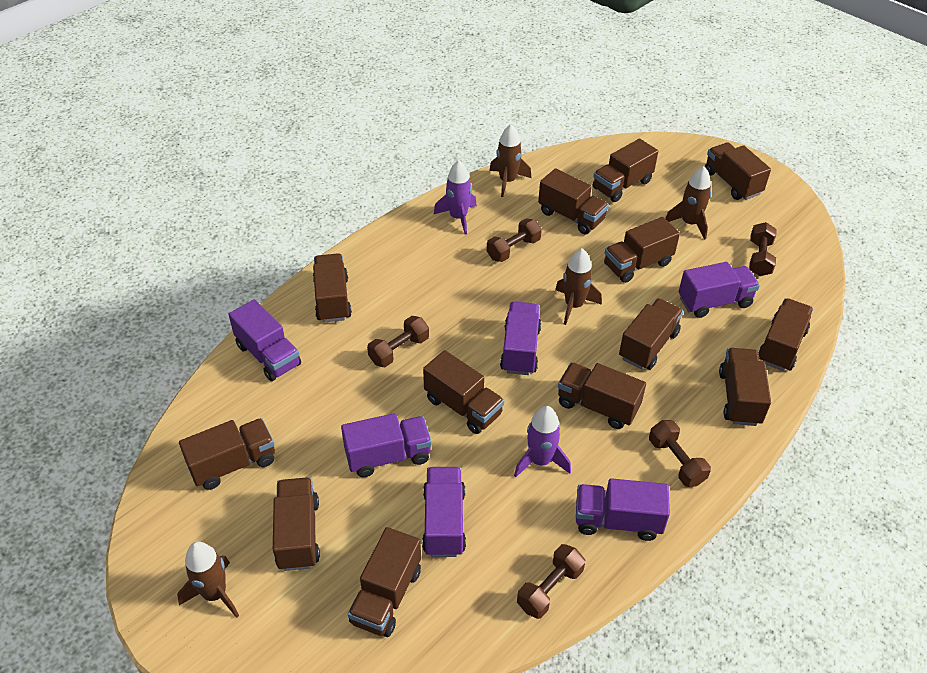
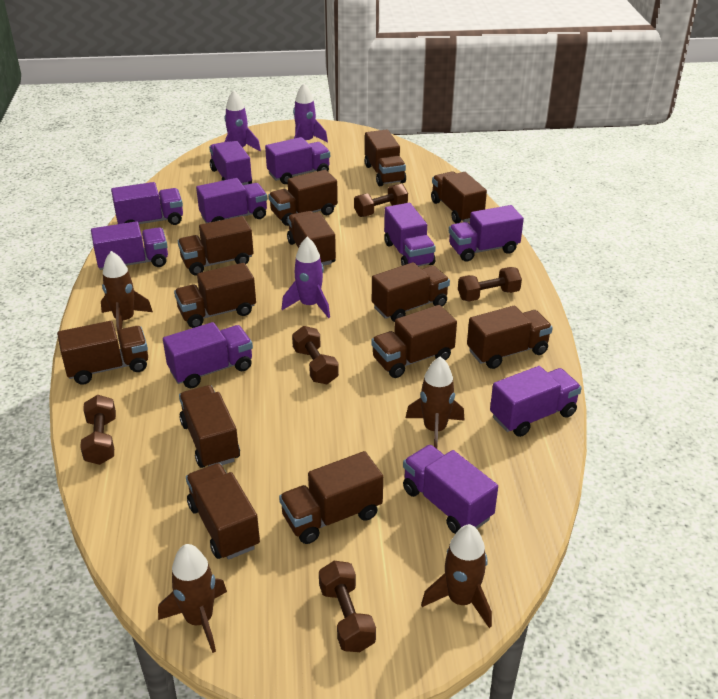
purple rocket: [433,160,477,235] [514,406,571,477] = 2 -> [225,90,261,152] [282,237,330,318] [293,83,328,142] = 3
purple truck: [229,299,301,381] [341,413,432,477] [422,467,466,557] [500,302,541,375] [576,478,670,541] [679,262,760,318] = 6 -> [91,221,168,270] [111,182,183,225] [163,322,253,388] [196,178,268,223] [209,141,252,185] [265,137,330,184] [384,203,436,266] [403,445,498,534] [449,205,524,262] [490,366,582,437] = 10

